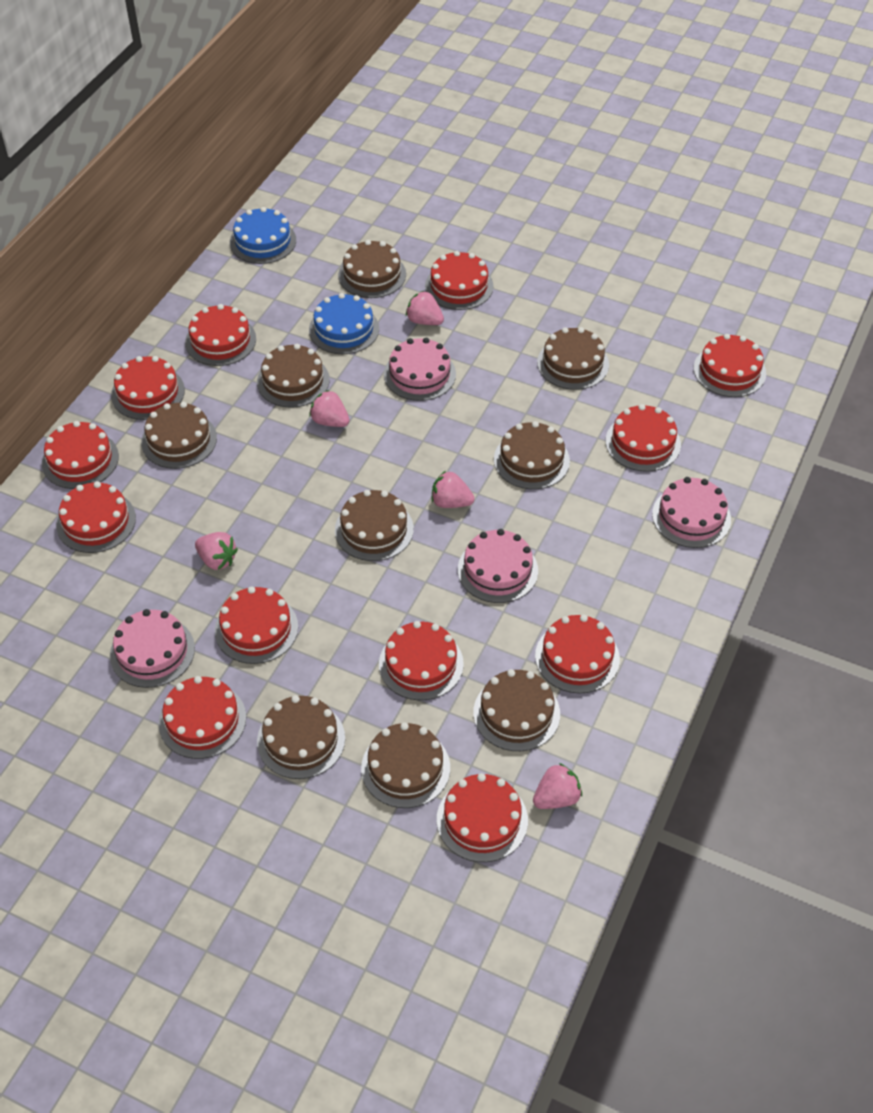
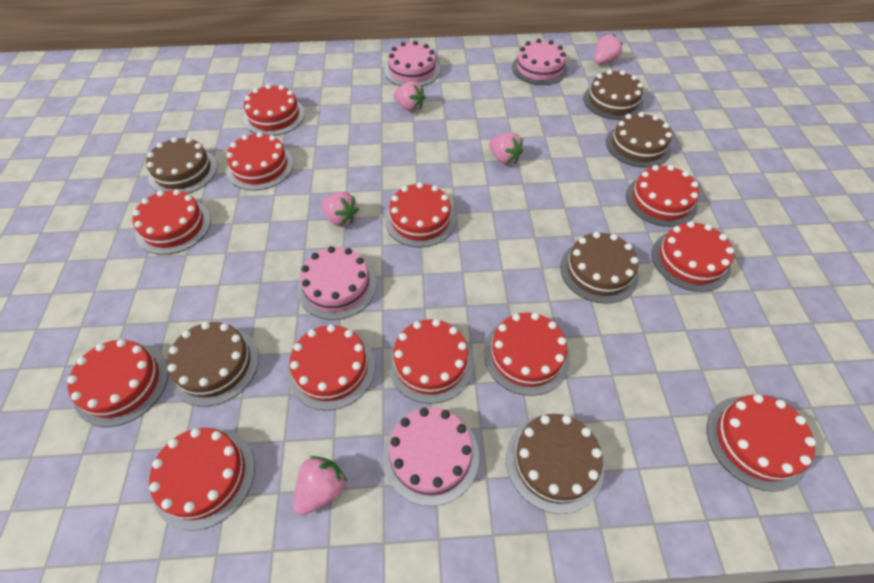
blue cake: [230,207,296,264] [309,293,379,354] = 2 -> none = 0
brown cake: [141,402,217,469] [257,344,330,408] [257,695,345,779] [335,490,414,561] [338,240,406,298] [361,722,450,808] [473,669,560,751] [494,421,570,489] [537,327,609,390] = 9 -> [146,137,217,193] [167,322,259,407] [506,414,604,514] [560,232,639,304] [583,70,643,120] [606,112,672,168] = 6

